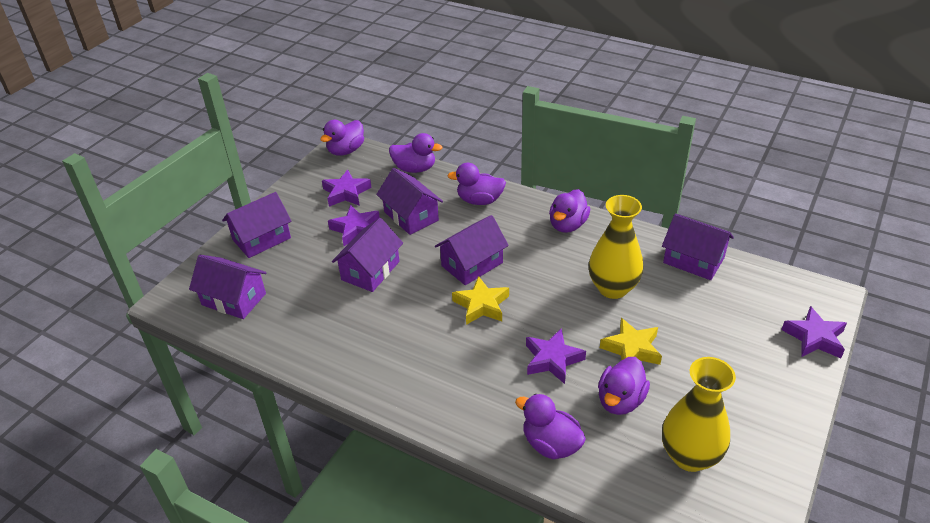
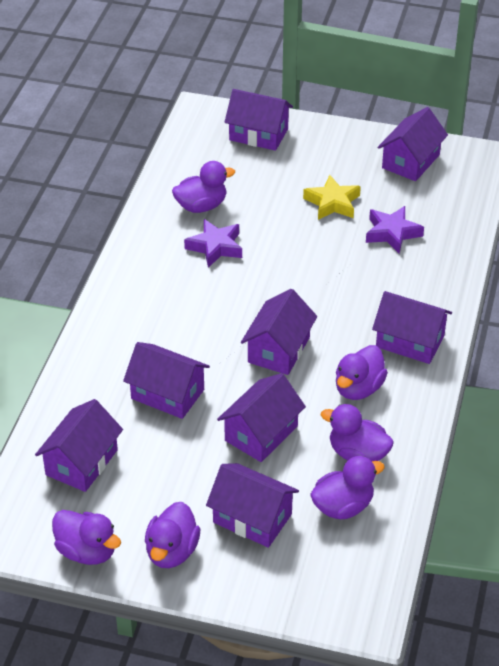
purple house: [189,255,266,319] [222,192,292,258] [332,218,403,292] [376,168,443,235] [435,215,509,285] [662,214,734,280] = 6 -> [35,399,123,492] [123,342,210,419] [206,463,299,548] [217,373,306,462] [224,89,293,151] [241,289,317,375] [372,291,452,364] [377,107,448,181] = 8
purple star: [322,169,372,207] [328,205,380,246] [526,328,586,384] [781,306,847,358] = 4 -> [184,219,242,268] [366,206,424,253] = 2
yellow star: [452,276,509,325] [600,318,662,365] = 2 -> [303,175,361,220] = 1
yellow vase: [589,195,643,299] [662,357,736,472] = 2 -> none = 0

